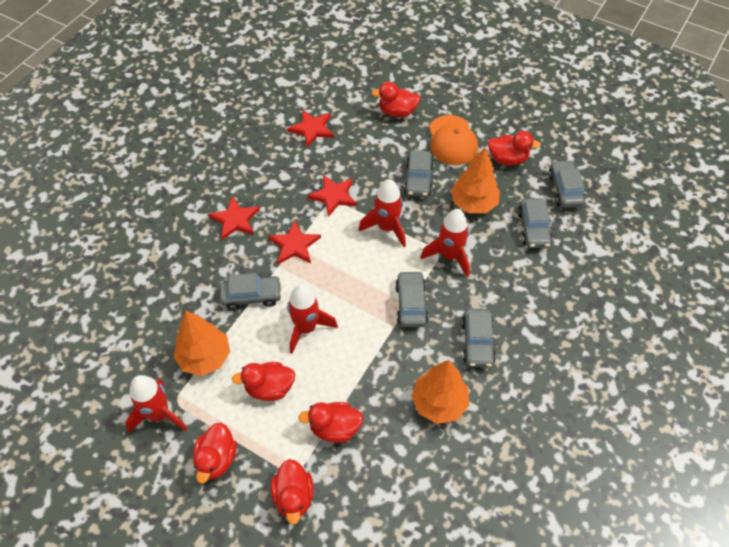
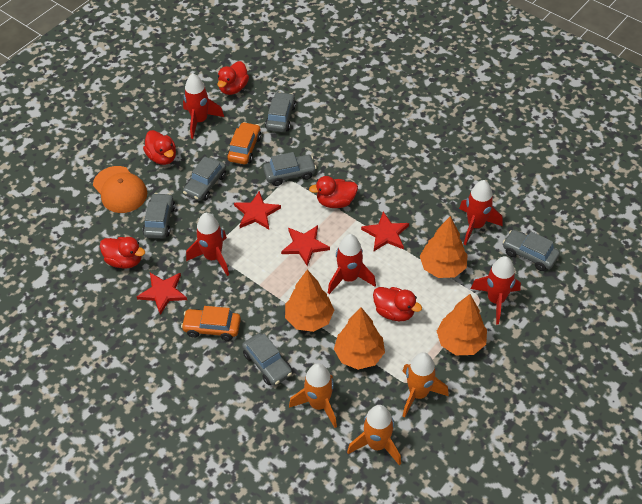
orange car: none = 0 -> [181,306,241,341] [227,122,261,164] = 2
orange rocket: none = 0 -> [289,363,337,428] [347,405,401,466] [403,352,449,418] = 3
orange tree: [173,310,230,376] [411,360,469,424] [451,147,500,213] = 3 -> [285,270,334,332] [334,307,385,370] [420,216,468,278] [437,294,487,355] = 4
red duck: [193,422,237,484] [232,362,295,401] [271,459,314,525] [298,402,363,443] [372,82,421,117] [488,131,541,166] = 6 -> [100,237,145,268] [143,130,176,165] [217,61,249,95] [309,176,358,208] [373,287,422,321] = 5
red rocket: [125,375,187,432] [287,284,338,354] [359,179,406,247] [421,209,470,277] = 4 -> [183,73,224,139] [186,213,229,276] [328,234,376,294] [459,180,503,245] [471,256,521,325] = 5

